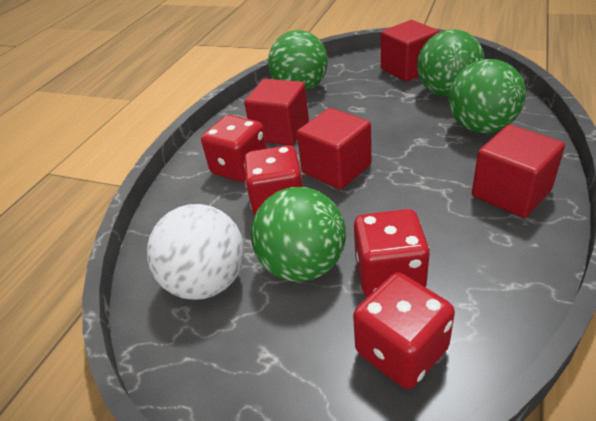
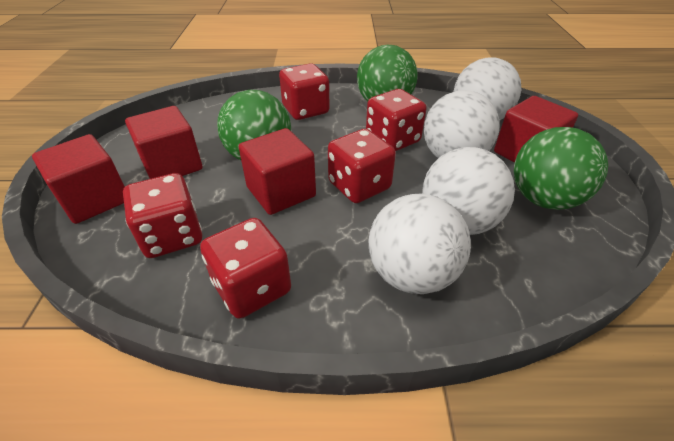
green ball: [251,187,346,282] [268,30,328,91] [417,29,484,97] [448,59,526,133] = 4 -> [217,90,291,160] [357,45,418,102] [514,127,608,210] = 3
red dice: [201,115,267,182] [244,145,303,216] [353,273,455,389] [354,209,430,297] = 4 -> [123,173,202,258] [200,218,291,319] [279,63,330,120] [328,129,396,203] [366,89,427,151] = 5
white ball: [147,204,244,300] = 1 -> [369,194,471,294] [422,147,515,235] [424,90,500,158] [454,58,521,121] = 4

